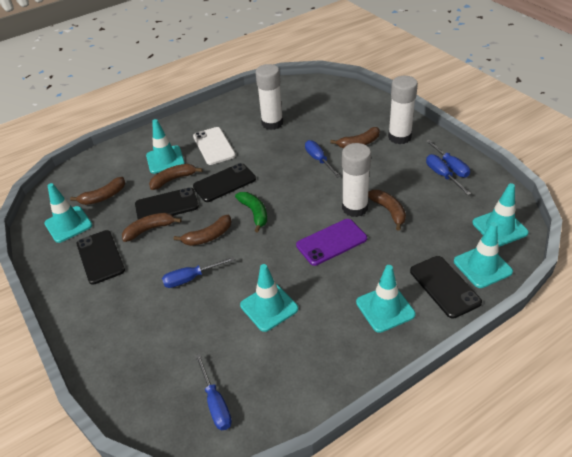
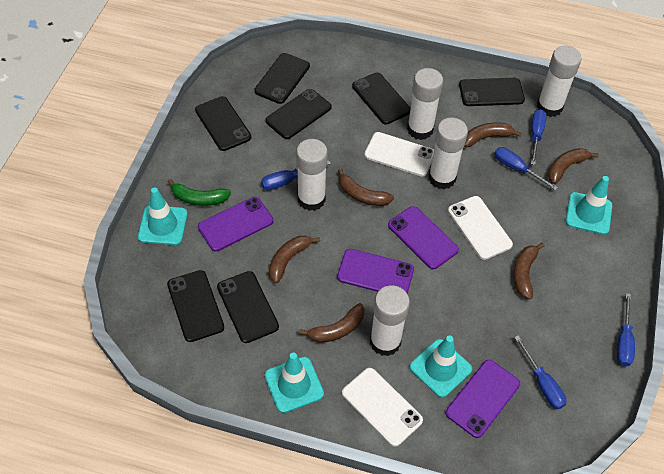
black phone: [77,230,125,285] [135,187,199,219] [193,163,256,202] [410,256,482,319] = 4 -> [167,270,224,342] [195,96,251,151] [217,271,279,343] [254,53,310,104] [266,89,332,139] [352,72,411,125] [459,78,525,106] = 7
purple phone: [296,219,367,266] = 1 -> [198,197,273,251] [337,249,414,294] [388,206,459,269] [446,360,520,438] = 4
turquoise traffic cone: [44,183,92,243] [146,119,185,174] [240,264,298,332] [356,265,415,333] [454,222,513,288] [472,183,529,247] = 6 -> [138,187,188,245] [265,353,324,413] [410,335,472,398] [566,176,612,235] = 4
white glue stick: [255,64,283,130] [342,143,371,217] [388,76,418,144] = 3 -> [296,139,328,211] [370,285,410,356] [407,68,443,140] [429,118,468,189] [537,46,582,117] = 5
white phone: [193,127,236,165] = 1 -> [342,368,423,447] [364,132,434,177] [448,196,513,260] = 3

